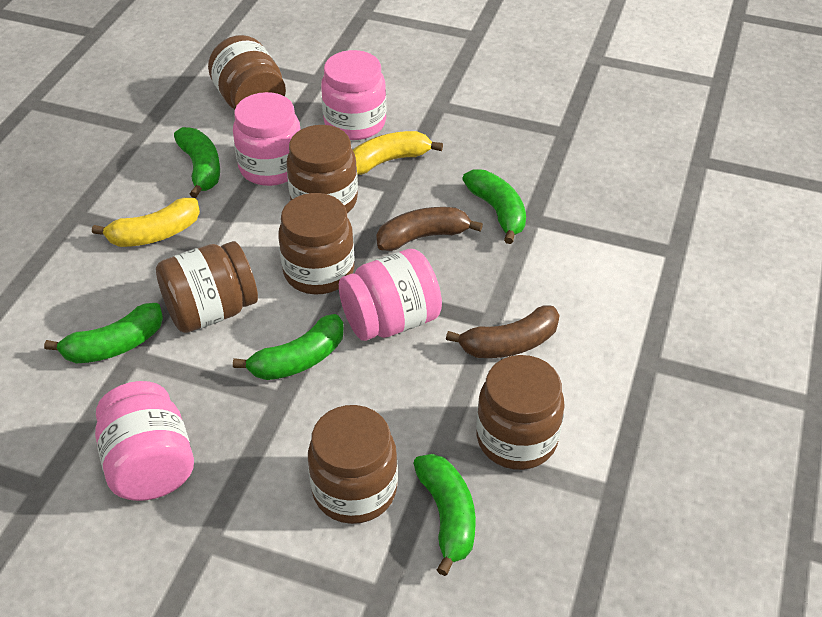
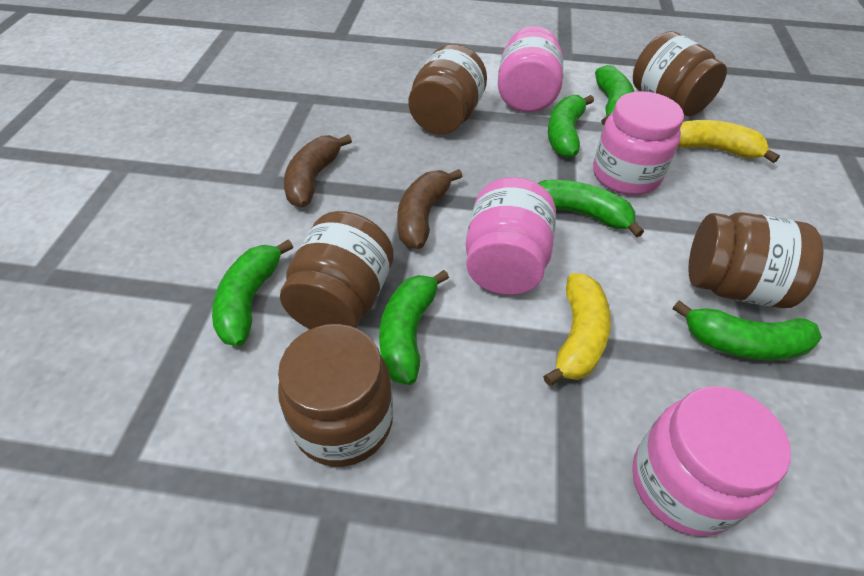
brown jar: [156,241,258,333] [208,35,286,109] [278,193,355,295] [286,125,358,213] [308,405,398,524] [477,355,565,470] = 6 -> [278,324,393,467] [280,211,394,329] [409,44,487,134] [633,31,727,116] [688,212,823,308] = 5
green banana: [44,303,163,364] [174,127,220,198] [233,314,344,380] [413,454,476,576] [462,170,526,244] = 5 -> [212,240,293,346] [379,270,449,385] [537,180,644,237] [548,95,594,157] [595,65,634,125] [673,300,822,361] = 6

